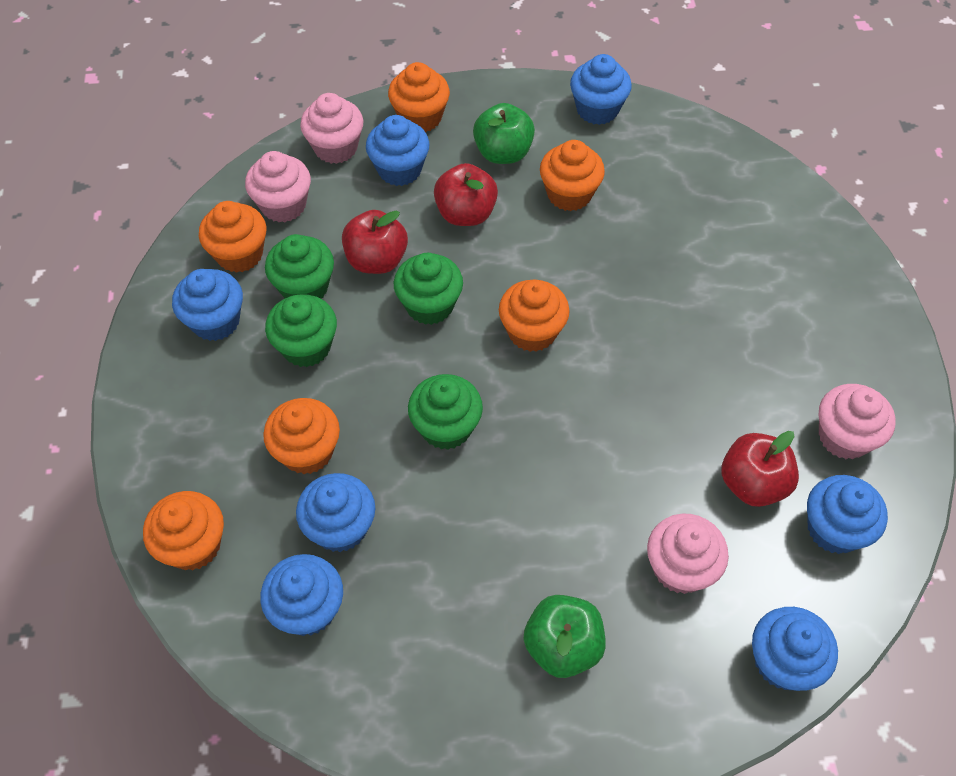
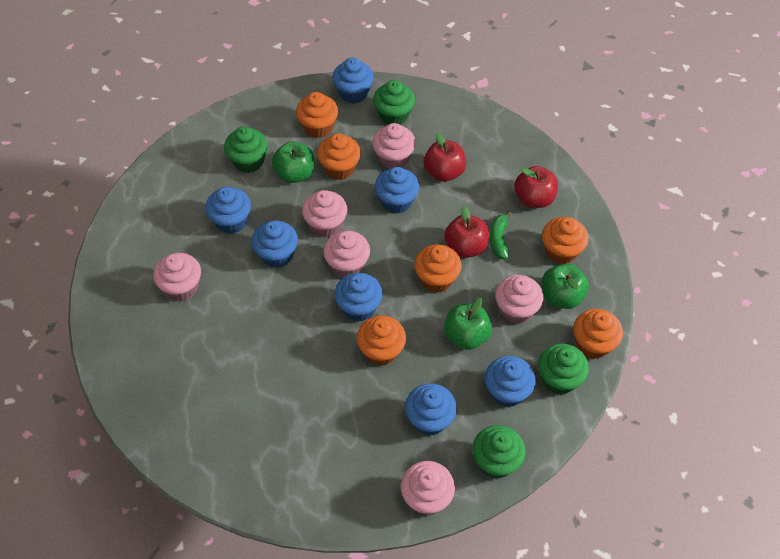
green apple: [473,103,535,164] [524,595,606,678] = 2 -> [272,141,315,183] [444,298,492,350] [542,264,589,309] = 3
green banana: none = 0 -> [489,211,511,259] = 1
pink cupcake: [245,151,311,222] [300,93,363,164] [647,514,729,594] [819,384,896,459] = 4 -> [153,253,201,301] [302,190,347,237] [323,231,370,277] [372,123,416,169] [401,461,455,515] [495,275,543,324] = 6

